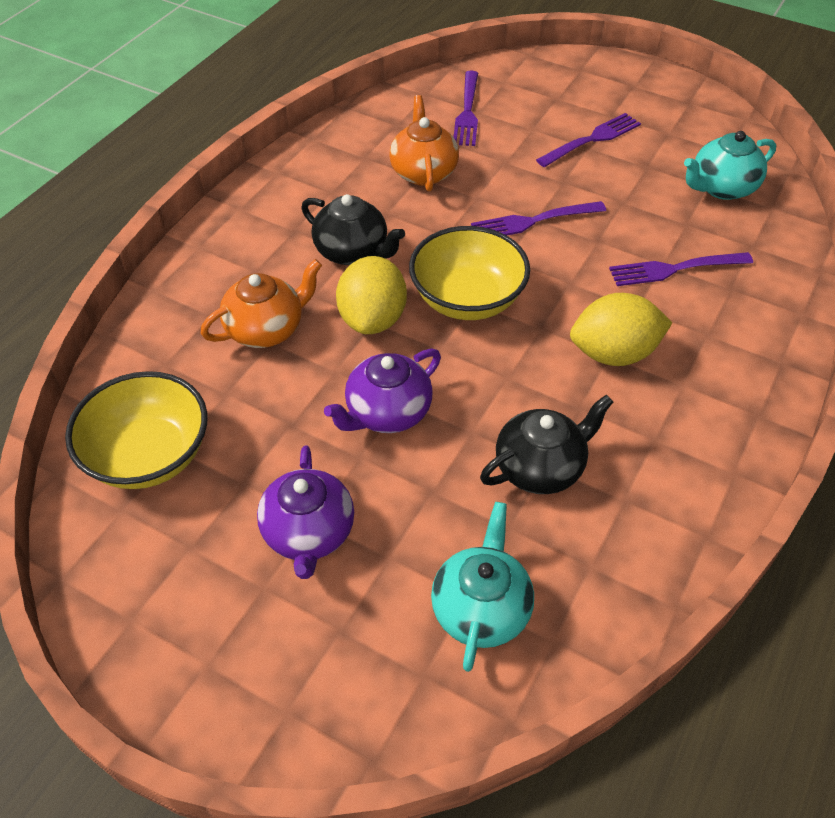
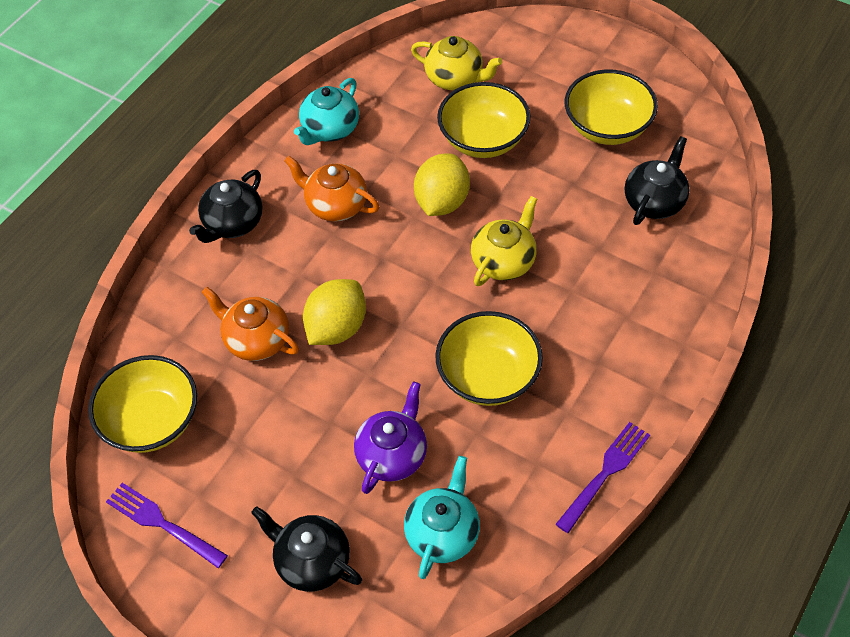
black teapot: [301,194,405,265] [480,395,613,494] = 2 -> [189,170,263,243] [251,506,362,592] [625,136,689,225] = 3
purple fork: [453,71,478,146] [471,201,606,235] [536,113,641,167] [609,252,753,286] = 4 -> [106,483,228,568] [555,422,650,533] = 2
purple teapot: [257,445,354,579] [324,349,441,433] = 2 -> [354,382,427,494] = 1
yellow bowl: [65,371,207,489] [409,226,530,320] = 2 -> [88,355,197,453] [435,311,543,406] [437,82,531,158] [565,69,658,145] = 4
yellow teapot: none = 0 -> [411,36,502,90] [471,196,537,286] = 2

